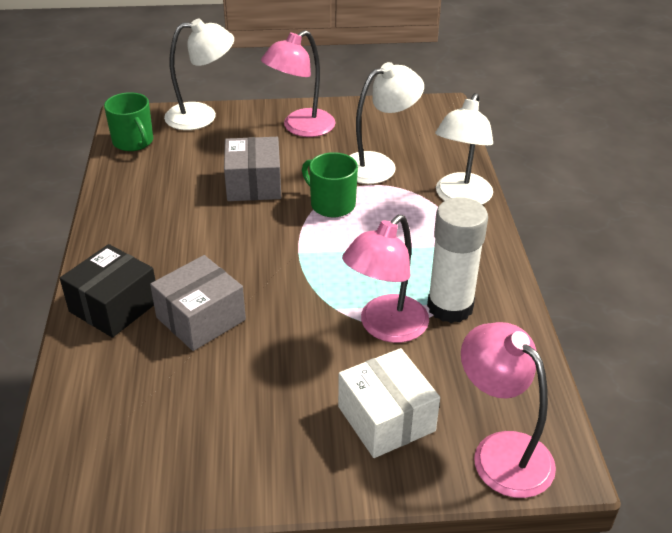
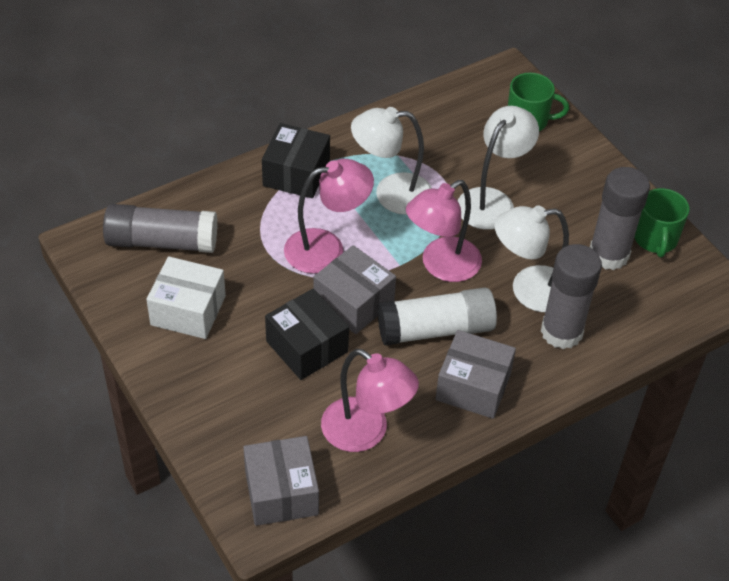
black box: [60,244,155,338] = 1 -> [262,123,330,198] [265,289,349,380] = 2
grey box: [150,255,246,351] [224,137,281,201] = 2 -> [243,436,319,526] [314,245,396,334] [436,330,516,419] = 3
grey glue stick: none = 0 -> [103,204,217,253] [541,244,602,349] [590,167,650,270] = 3

